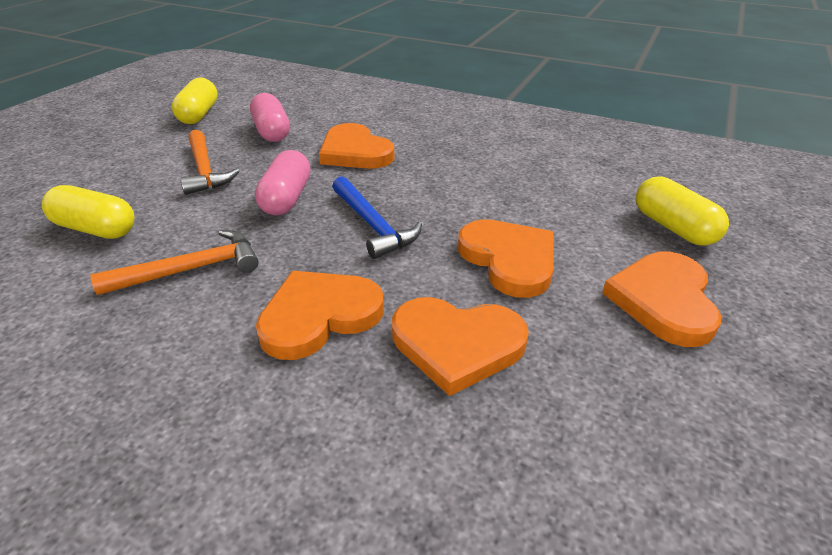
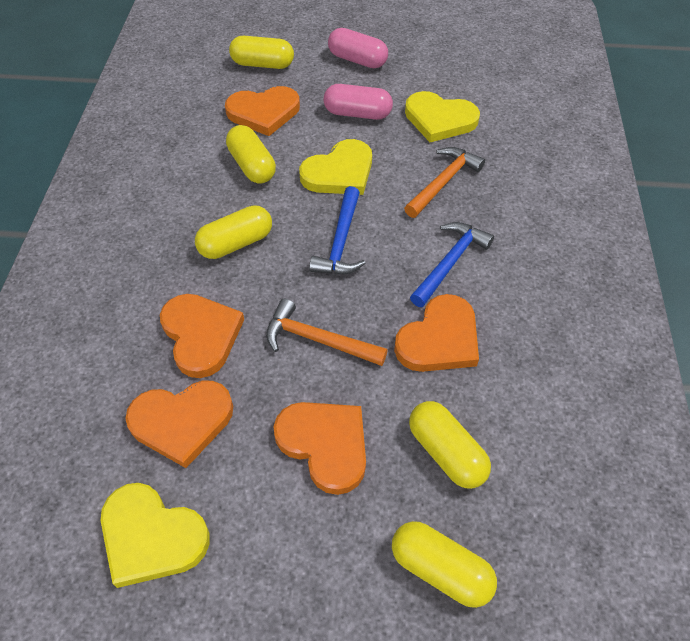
blue hammer: [332,176,422,259] = 1 -> [309,186,366,274] [410,222,494,307] = 2
yellow capsule: [42,185,134,239] [172,77,218,124] [636,176,729,246] = 3 -> [195,205,272,259] [226,125,276,184] [229,36,294,69] [392,521,497,608] [409,401,491,489] = 5
yellow heart: none = 0 -> [101,483,210,588] [299,139,372,195] [405,91,480,142] = 3

